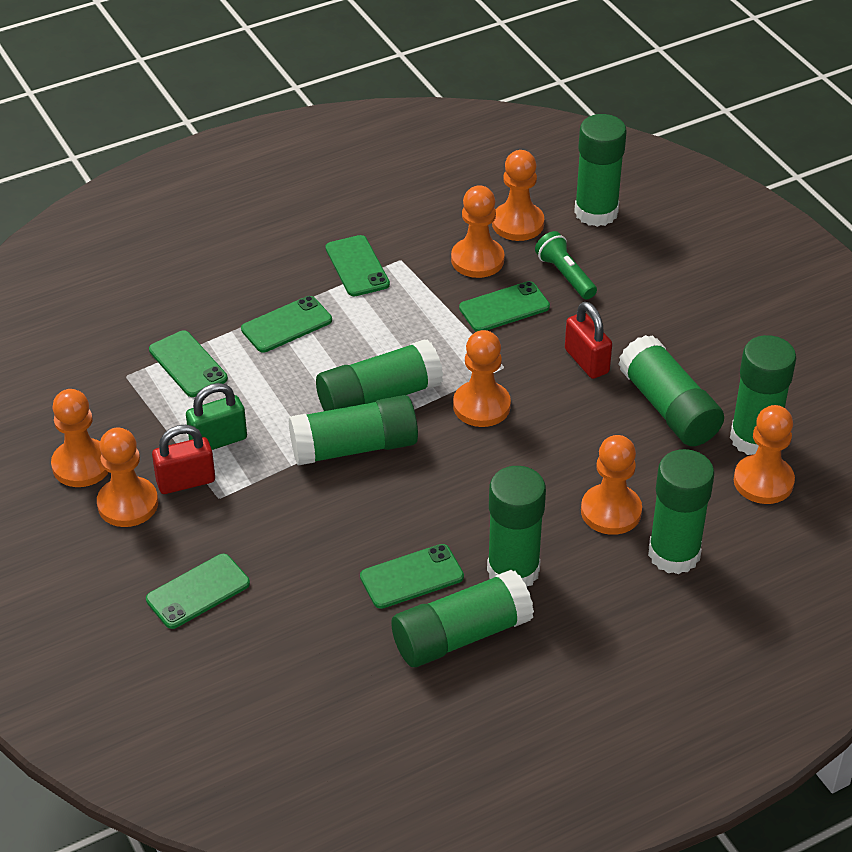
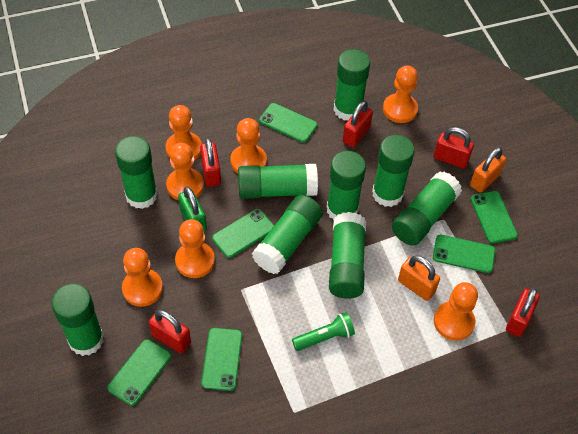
green glue stick: [288,395,418,466] [316,339,443,411] [391,570,534,667] [487,466,546,587] [574,114,627,227] [618,335,724,446] [648,449,715,574] [730,335,796,455] = 8 -> [51,284,104,356] [115,136,158,209] [238,164,318,199] [252,195,323,274] [327,151,366,220] [329,212,366,299] [334,49,370,120] [372,135,415,207] [392,171,462,246] = 9
orange padlock: none = 0 -> [398,255,440,301] [470,147,506,193] = 2
red padlock: [152,425,215,494] [565,302,612,379] = 2 -> [149,310,191,353] [200,138,221,187] [343,101,373,147] [434,127,474,168] [506,288,540,337] = 5

